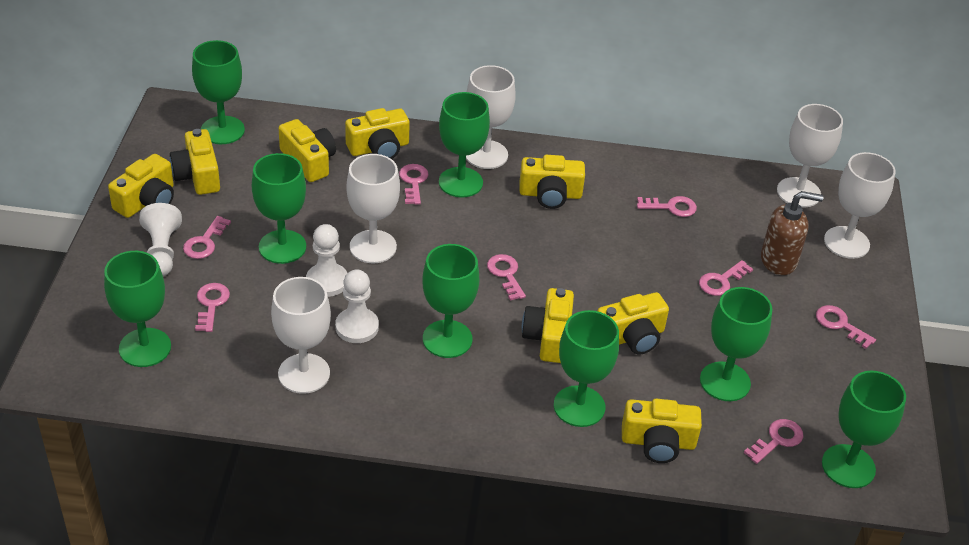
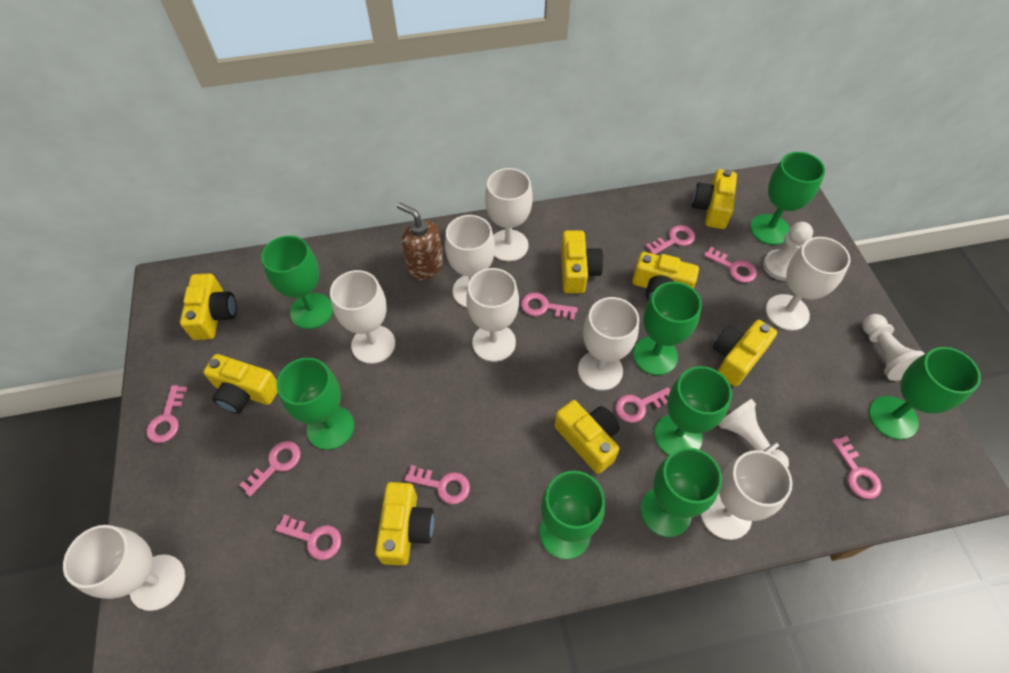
pink key: [183,216,231,259] [195,283,230,332] [399,164,428,205] [487,254,526,301] [637,196,697,217] [699,260,753,296] [744,419,803,464] [816,305,876,349] = 8 -> [146,385,187,443] [240,441,301,497] [275,514,341,560] [405,465,470,504] [521,292,578,320] [615,387,670,423] [646,225,695,254] [704,247,757,283] [832,436,882,499] = 9
white goblet: [271,277,331,394] [347,154,400,263] [466,65,516,169] [777,104,843,208] [824,152,896,259] = 5 -> [63,525,185,611] [330,270,395,364] [445,215,495,308] [466,268,519,362] [485,168,533,262] [578,297,639,390] [701,450,793,540] [766,237,851,331] = 8

